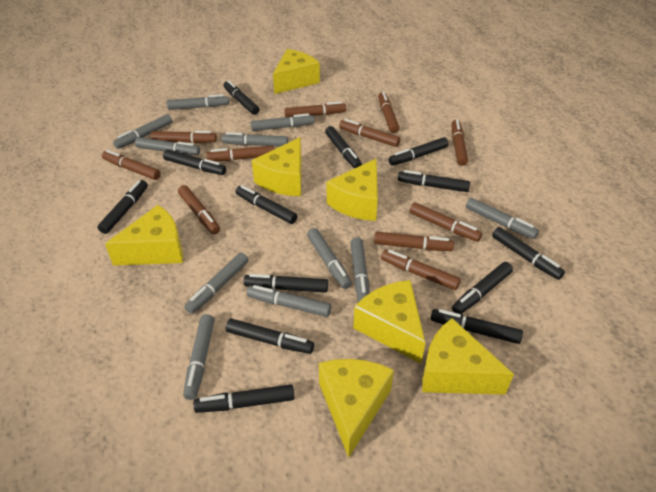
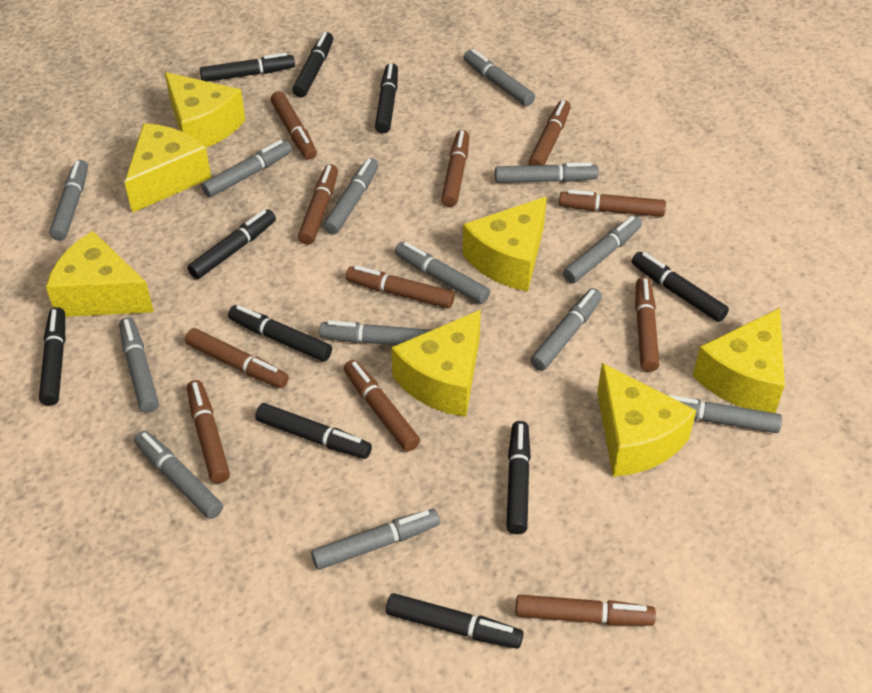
black marker: [97,180,148,234] [163,149,226,175] [193,385,295,413] [224,80,260,115] [226,318,314,354] [235,185,297,224] [243,274,328,293] [325,126,362,169] [388,137,448,165] [398,170,470,192] [430,309,523,344] [452,262,513,314] [492,227,565,280] = 13 -> [39,307,65,406] [187,209,276,279] [200,53,295,82] [228,305,332,362] [255,403,372,459] [292,32,333,97] [375,63,398,133] [386,593,524,649] [506,421,531,534] [632,252,729,322] = 10
grey marker: [113,114,173,149] [135,137,200,155] [167,94,229,110] [183,314,214,400] [185,252,248,314] [222,132,288,146] [247,285,331,317] [251,113,314,131] [307,228,352,289] [351,237,370,303] [466,198,539,239] = 11 -> [49,160,88,241] [119,317,158,413] [134,431,223,519] [201,140,292,197] [311,509,440,570] [319,320,431,345] [324,158,378,234] [395,242,490,304] [463,49,535,106] [495,162,598,183] [530,288,602,371] [563,216,642,283] [668,395,782,433] = 13

